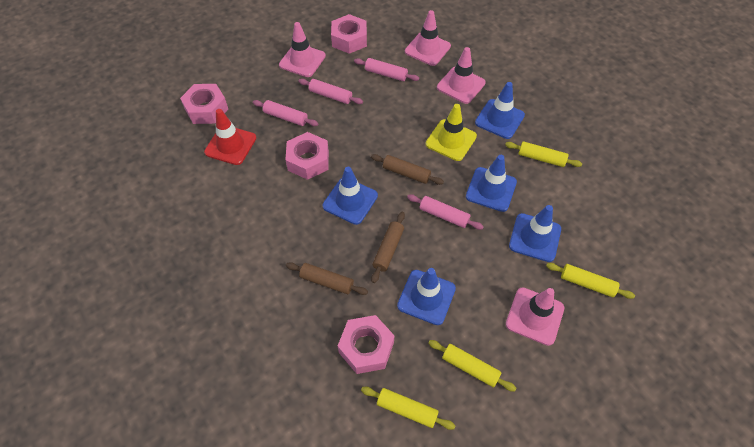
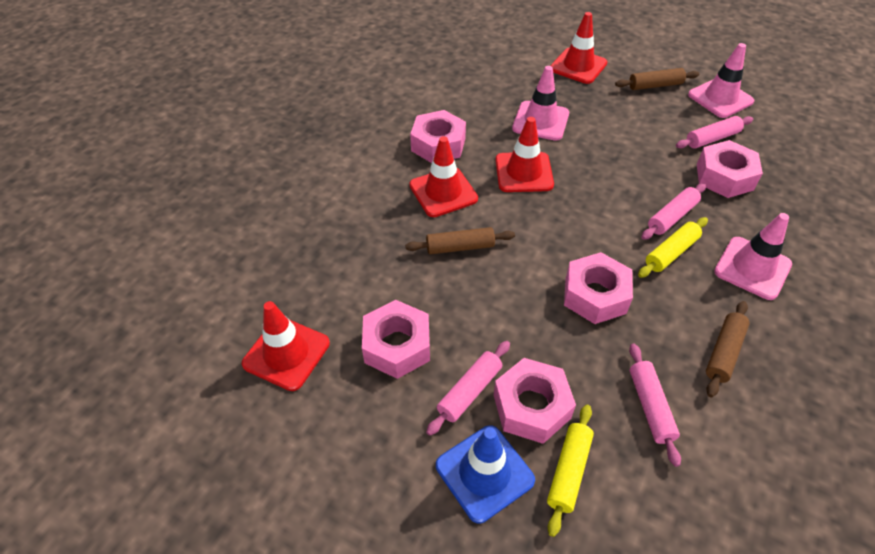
blue traffic cone: [322,167,378,225] [397,268,456,325] [466,155,517,212] [475,82,525,139] [509,205,561,262] = 5 -> [436,425,535,523] = 1
pink nut: [180,84,228,124] [285,132,329,180] [331,14,367,54] [338,315,394,374] = 4 -> [362,300,430,379] [410,110,466,163] [494,358,576,444] [564,252,633,324] [697,140,763,198] = 5
pink traffic cone: [279,22,326,77] [405,10,451,66] [437,47,486,104] [506,288,564,346] = 4 -> [512,66,569,141] [688,43,754,118] [714,213,792,300] = 3
red traffic cone: [204,109,256,165] = 1 -> [242,301,330,391] [409,136,478,217] [495,117,554,192] [551,12,607,84] = 4
yellow rolling pin: [361,387,456,430] [429,340,517,392] [505,141,582,167] [546,263,635,299] = 4 -> [547,405,594,537] [638,217,708,278] = 2
yellow traffic cone: [425,104,477,161] = 1 -> none = 0

